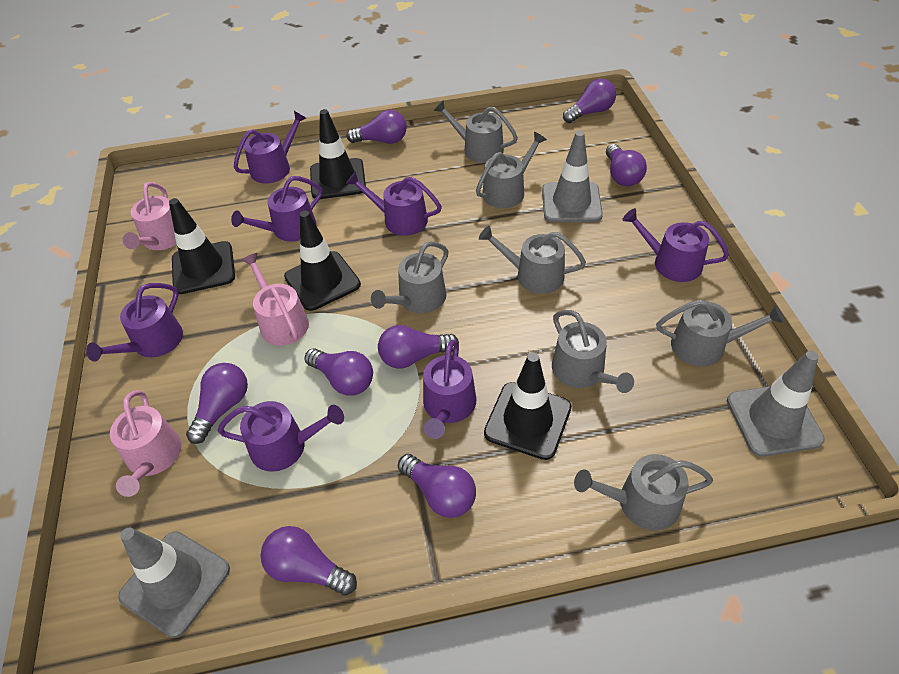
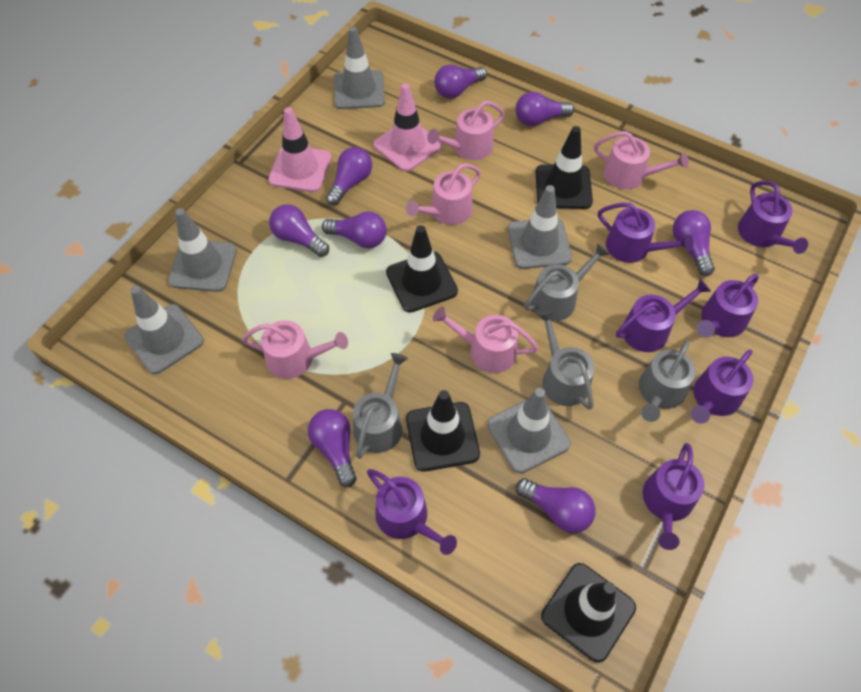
grey traffic cone: [118,528,230,638] [542,131,603,222] [727,351,825,457] = 3 -> [124,286,204,374] [168,208,237,292] [334,26,385,109] [487,388,571,473] [508,185,572,269] = 5
grey watering can: [371,241,449,313] [433,100,518,163] [476,132,547,208] [479,226,586,294] [552,310,634,393] [574,454,713,530] [656,300,784,367] = 7 -> [353,353,408,459] [524,243,609,321] [537,310,595,410] [639,339,696,422] = 4
pink traffic cone: none = 0 -> [268,107,332,192] [374,83,442,172] = 2
pink watering can: [110,390,182,497] [123,182,177,250] [241,253,309,346] = 3 -> [242,320,348,379] [406,163,481,225] [427,101,505,160] [433,307,538,373] [594,131,689,189] = 5

